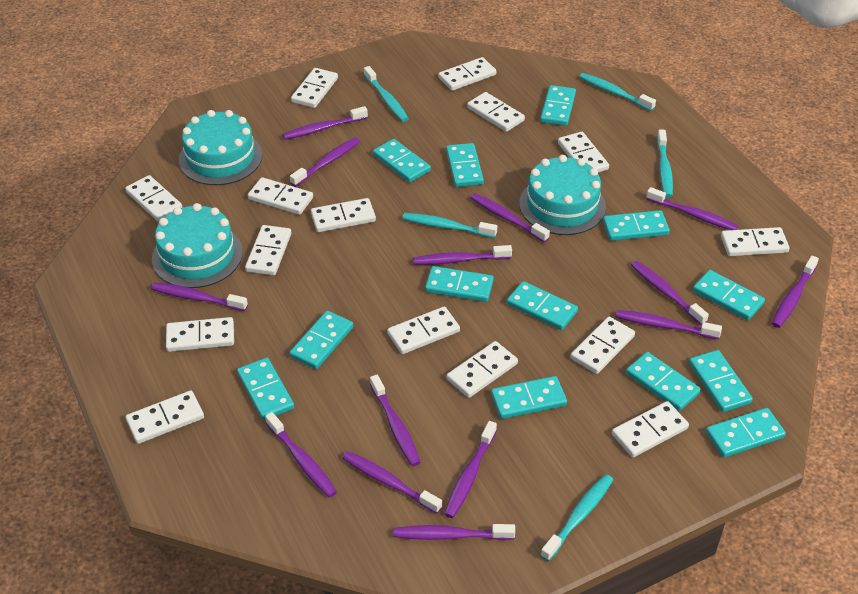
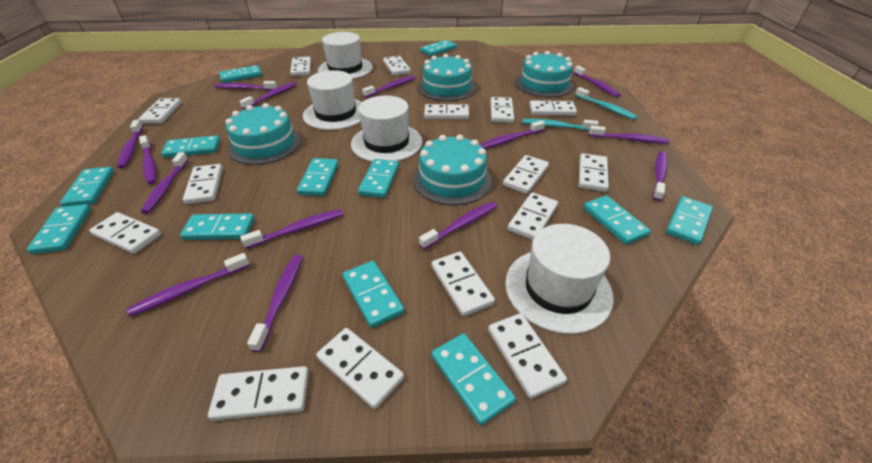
turquoise cake: [152,203,243,288] [179,110,262,185] [519,155,606,235] = 3 -> [225,103,301,165] [413,134,492,205] [418,54,476,101] [516,51,574,97] = 4
turquoise domino: [237,358,294,420] [290,311,353,369] [373,139,431,183] [425,266,494,302] [446,143,484,187] [491,376,567,419] [507,281,578,330] [540,85,576,126] [603,210,670,241] [626,352,701,411] [689,350,753,412] [693,270,765,320] [706,408,786,458] = 13 -> [27,204,91,254] [60,167,114,207] [161,135,220,158] [180,213,255,240] [219,65,262,83] [297,158,339,196] [343,261,405,328] [358,159,399,198] [420,40,456,56] [432,333,516,425] [584,195,651,245] [666,196,713,245] = 12
turquoise toothbrush: [364,66,409,122] [403,213,497,238] [541,474,613,561] [579,73,656,111] [657,130,673,198] = 5 -> [522,119,598,131] [575,87,638,120] = 2
white hat: none = 0 -> [303,70,362,130] [318,32,373,79] [351,96,422,162] [505,224,614,334] = 4

